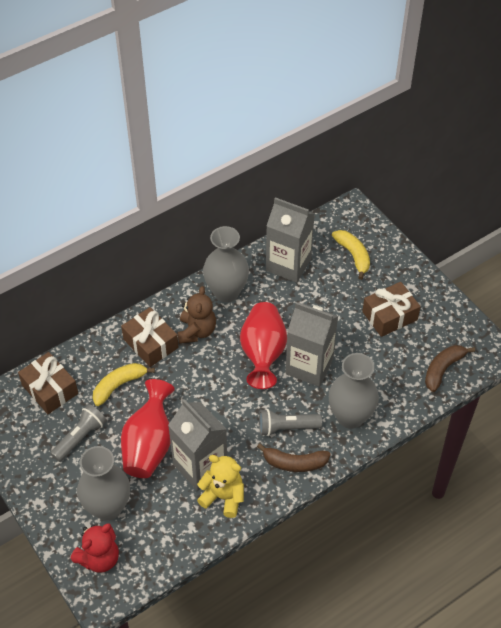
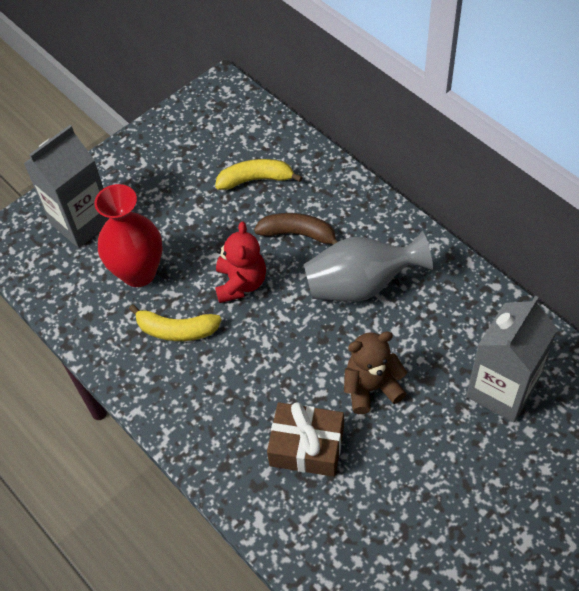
brown banana: [257,443,331,472] [425,345,475,392] = 2 -> [254,213,338,245] = 1
brown gift: [18,352,78,414] [121,307,179,367] [362,282,421,337] = 3 -> [267,402,344,477] = 1
grey carton: [168,399,227,491] [266,197,315,283] [286,302,338,387] = 3 -> [23,125,109,248] [466,295,558,422] = 2
grey flashlight: [50,404,107,462] [259,409,322,436] = 2 -> none = 0
grey vase: [77,446,130,521] [203,226,249,302] [329,353,379,429] = 3 -> [304,231,433,302] = 1
red vase: [121,379,175,478] [240,302,287,389] = 2 -> [94,184,163,287] = 1
yellow teddy bear: [197,455,244,518] = 1 -> none = 0

